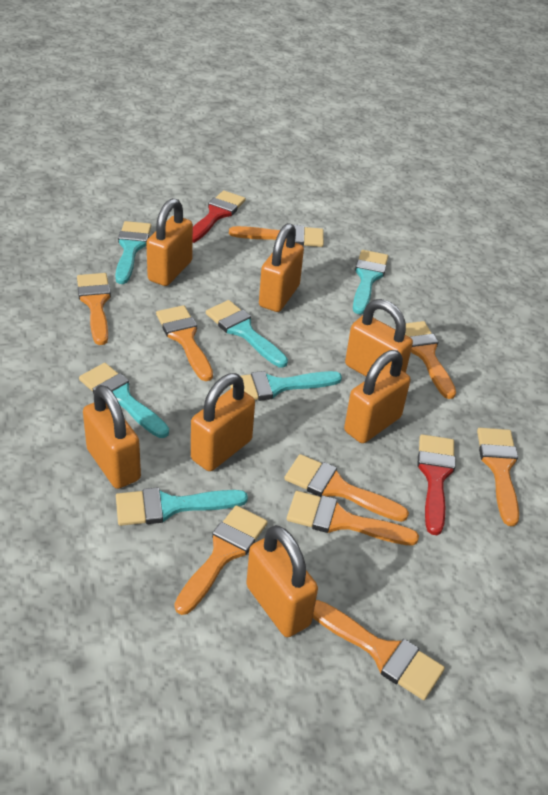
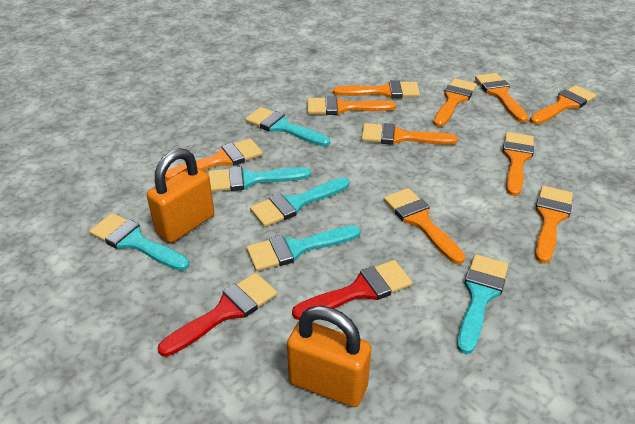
orange brush: [77,273,111,345] [156,305,213,381] [175,505,268,615] [229,225,324,247] [284,454,409,522] [287,491,419,546] [313,600,445,700] [405,321,456,399] [477,428,519,526] = 9 -> [165,138,263,180] [307,96,396,115] [333,81,420,98] [362,123,458,145] [384,188,465,264] [433,78,477,127] [475,73,528,123] [503,132,534,196] [530,85,597,125] [535,186,573,264] = 10
orange padlock: [83,385,141,489] [146,198,193,286] [191,373,255,471] [246,525,318,637] [259,223,304,312] [344,350,410,443] [345,299,413,376] = 7 -> [147,148,214,243] [287,306,371,407] = 2

